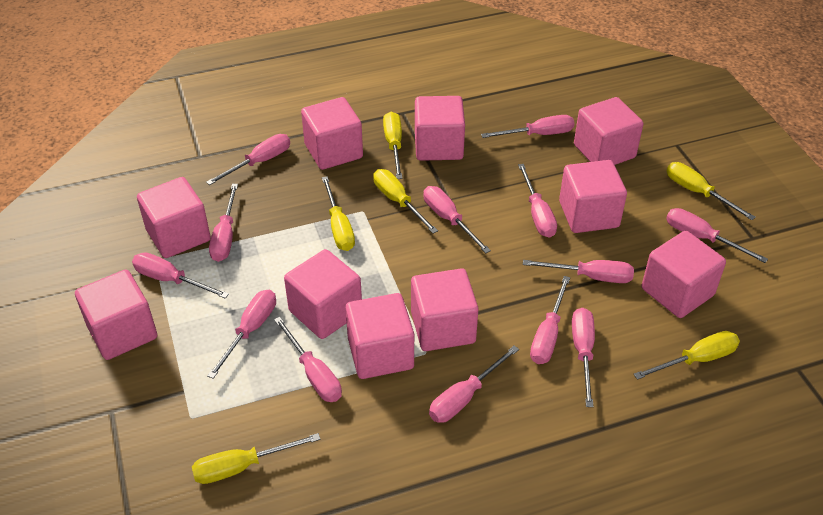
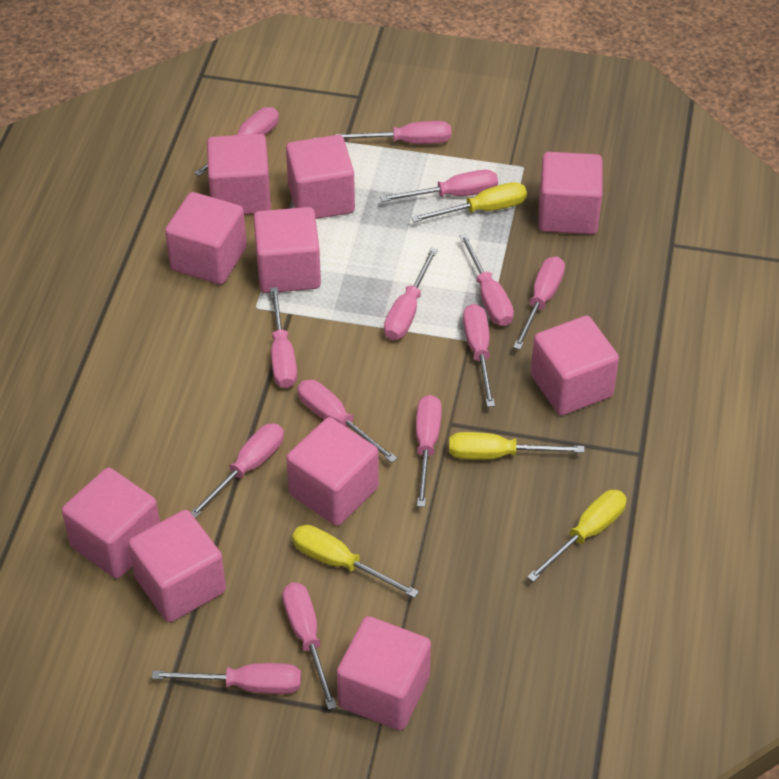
yellow screwdriver: [192,433,321,484] [322,176,355,251] [373,169,438,234] [383,112,403,179] [633,331,740,380] [666,162,756,220] = 6 -> [292,525,419,598] [411,182,527,222] [449,432,585,460] [527,490,627,582] = 4

